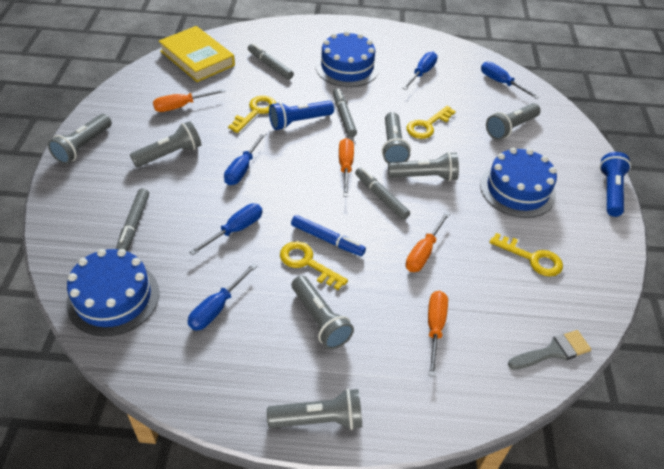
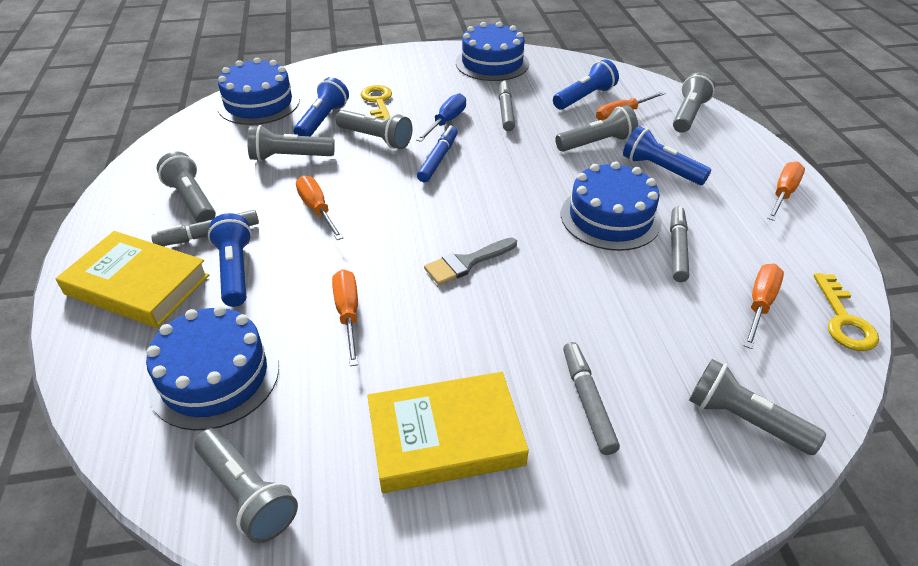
blue cake: [66,249,159,336] [316,31,379,87] [480,148,557,218] = 3 -> [146,306,279,431] [217,58,300,125] [456,22,529,81] [561,161,661,251] = 4
blue flashlight: [269,101,334,130] [599,152,631,217] = 2 -> [208,213,252,307] [294,77,349,136] [553,59,619,110] [623,126,711,185] = 4
blue screwdriver: [188,263,258,331] [189,204,262,255] [224,132,267,185] [402,52,438,90] [481,62,539,99] = 5 -> [416,93,466,142] = 1
orange screwdriver: [153,89,226,112] [339,138,354,197] [406,212,450,272] [428,291,448,377] = 4 -> [296,175,344,240] [332,269,358,366] [596,91,666,121] [744,264,784,349] [767,161,805,221] = 5
yellow book: [159,26,235,82] = 1 -> [55,231,209,328] [367,372,529,493] = 2
yellow key: [228,96,276,133] [280,241,348,290] [407,106,456,139] [489,233,563,277] = 4 -> [360,85,392,119] [814,273,879,351] = 2

